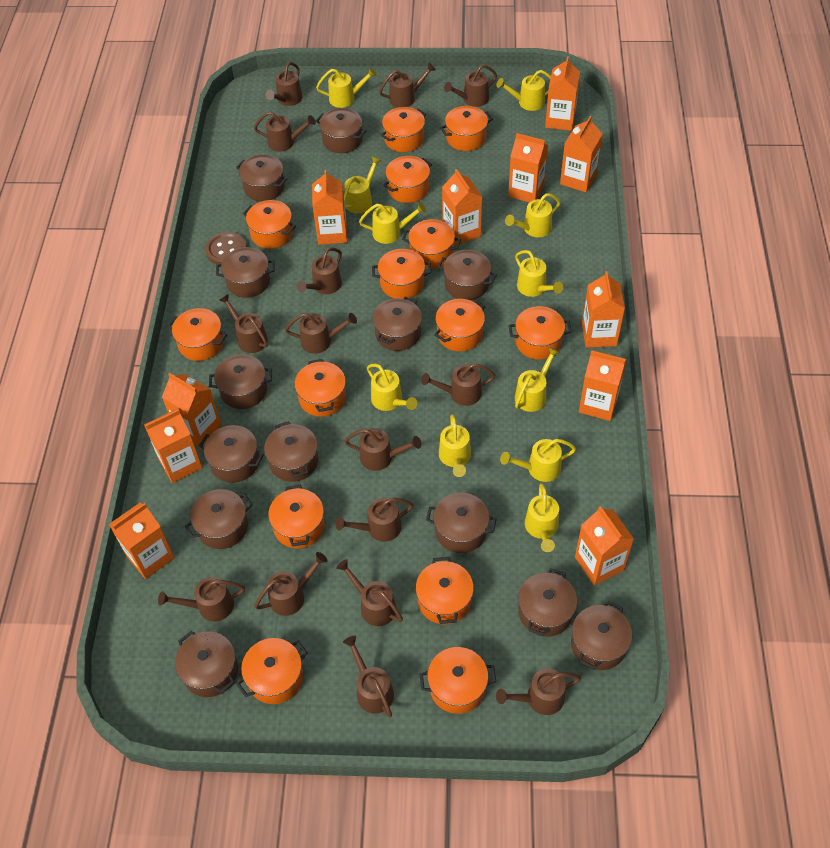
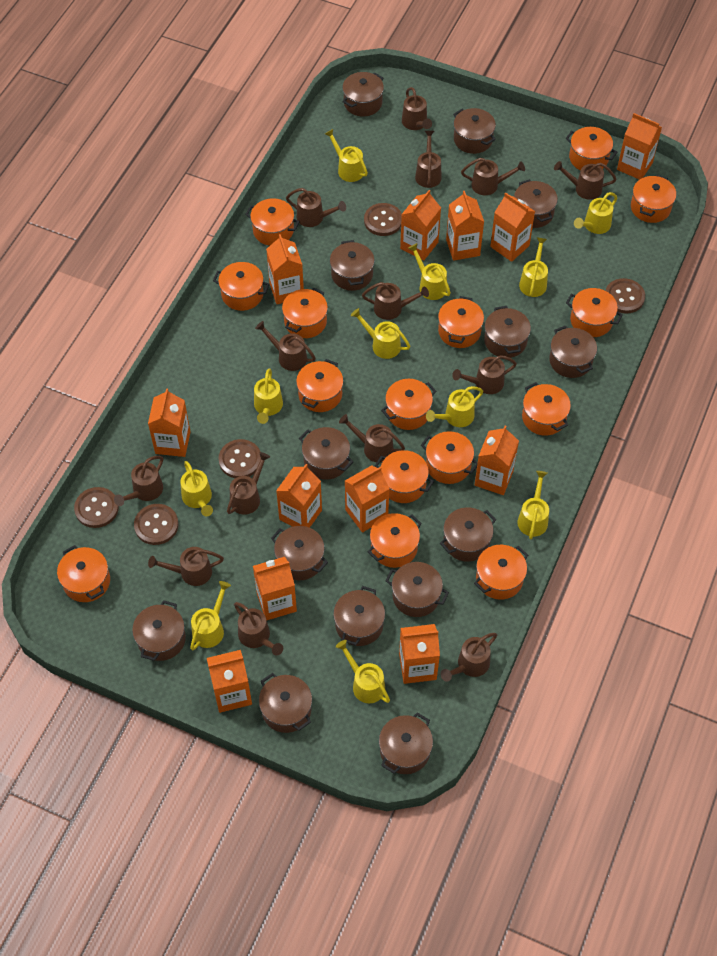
brown button: [205,232,247,264] = 1 -> [74,487,119,528] [134,504,178,545] [219,439,261,478] [364,203,402,236] [605,278,645,314] = 5
brown pot: [175,631,238,697] [185,489,253,549] [199,425,264,483] [209,354,272,409] [216,247,275,298] [236,155,287,201] [264,421,318,482] [316,108,367,153] [373,297,422,351] [426,493,497,553] [437,250,497,300] [518,568,577,637] [571,601,632,670] = 13 -> [132,600,186,661] [259,673,312,733] [271,526,328,580] [299,427,353,480] [330,240,375,291] [333,586,385,646] [342,72,384,117] [379,712,433,774] [385,562,449,617] [440,507,496,562] [453,108,496,154] [484,306,531,358] [514,179,558,228] [549,326,597,378] = 14
brown watering can: [158,577,245,622] [219,294,268,353] [254,112,316,152] [254,552,327,616] [265,62,303,106] [285,313,357,354] [296,248,342,294] [335,498,414,542] [336,559,403,626] [343,636,394,717] [344,428,422,471] [379,63,436,108] [421,363,495,406] [444,64,497,107] [496,668,581,715] = 15 -> [114,456,163,506] [148,547,224,586] [227,452,270,515] [234,602,283,655] [255,321,316,371] [286,188,346,227] [339,414,405,462] [362,282,429,320] [402,87,432,130] [415,131,442,188] [441,633,497,681] [452,355,517,394] [461,158,525,195] [554,161,617,200] = 14
orange carton: [109,503,175,579] [144,409,203,483] [162,373,221,447] [312,170,347,245] [442,169,482,246] [508,133,548,203] [545,56,580,131] [560,116,603,192] [575,506,634,585] [579,350,627,421] [582,271,625,348] = 11 -> [148,388,191,457] [207,650,252,713] [253,557,297,620] [266,234,304,304] [276,464,322,528] [345,465,390,533] [399,624,440,684] [400,190,441,260] [446,191,484,261] [475,426,519,495] [490,193,535,262] [617,113,662,180] = 12
orange pot: [168,308,227,361] [236,638,307,704] [243,200,296,249] [268,485,325,549] [294,359,346,417] [372,249,431,299] [381,107,426,152] [383,156,432,203] [402,219,461,269] [416,557,474,624] [420,647,496,714] [434,299,485,352] [440,106,493,151] [509,306,572,360] = 14 -> [57,545,110,602] [213,262,270,311] [245,198,300,246] [282,287,328,338] [296,359,343,412] [368,513,422,568] [375,450,434,503] [381,379,436,430] [421,431,478,484] [438,296,484,348] [474,545,528,600] [522,382,571,436] [566,127,617,170] [566,288,623,337] [631,175,676,223] = 15

